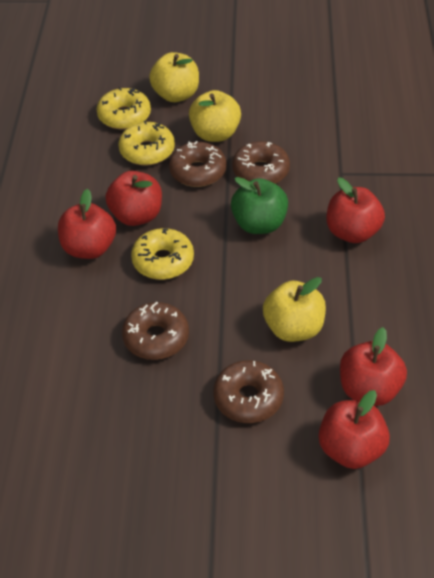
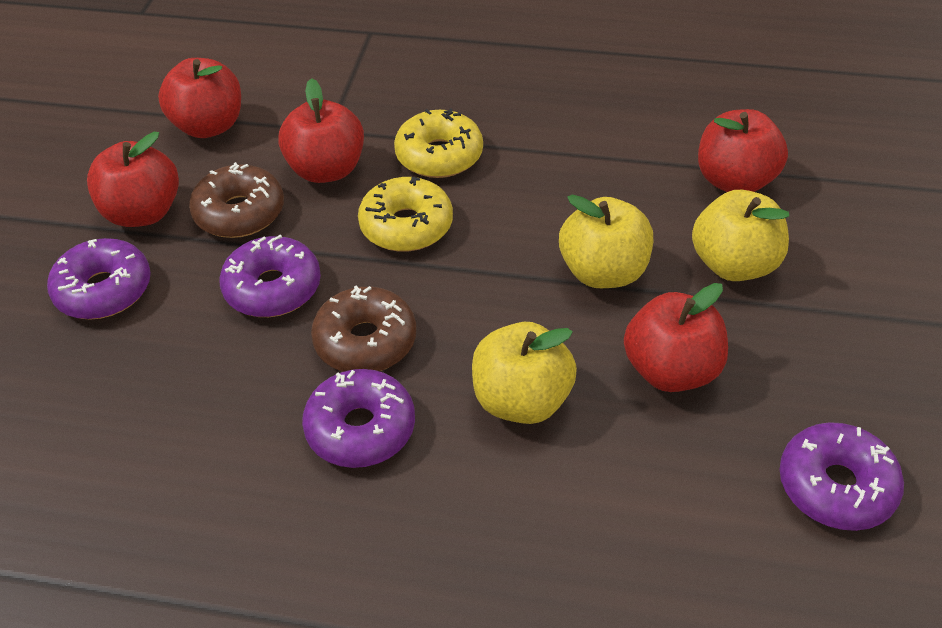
brown donut: [122,302,189,360] [169,141,227,187] [213,360,284,423] [232,141,290,184] = 4 -> [189,162,284,238] [311,285,416,372] = 2
green apple: [231,177,288,234] = 1 -> none = 0
purple donut: none = 0 -> [47,238,151,320] [219,235,321,317] [302,369,415,468] [780,422,904,531] = 4
yellow donut: [96,87,151,130] [119,121,175,166] [131,228,194,280] = 3 -> [358,177,453,252] [394,109,483,178] = 2

